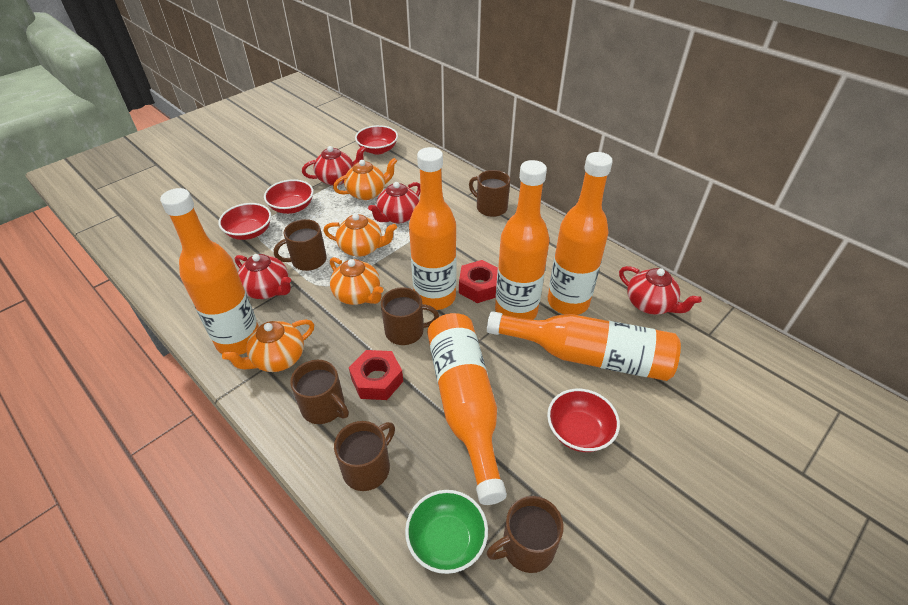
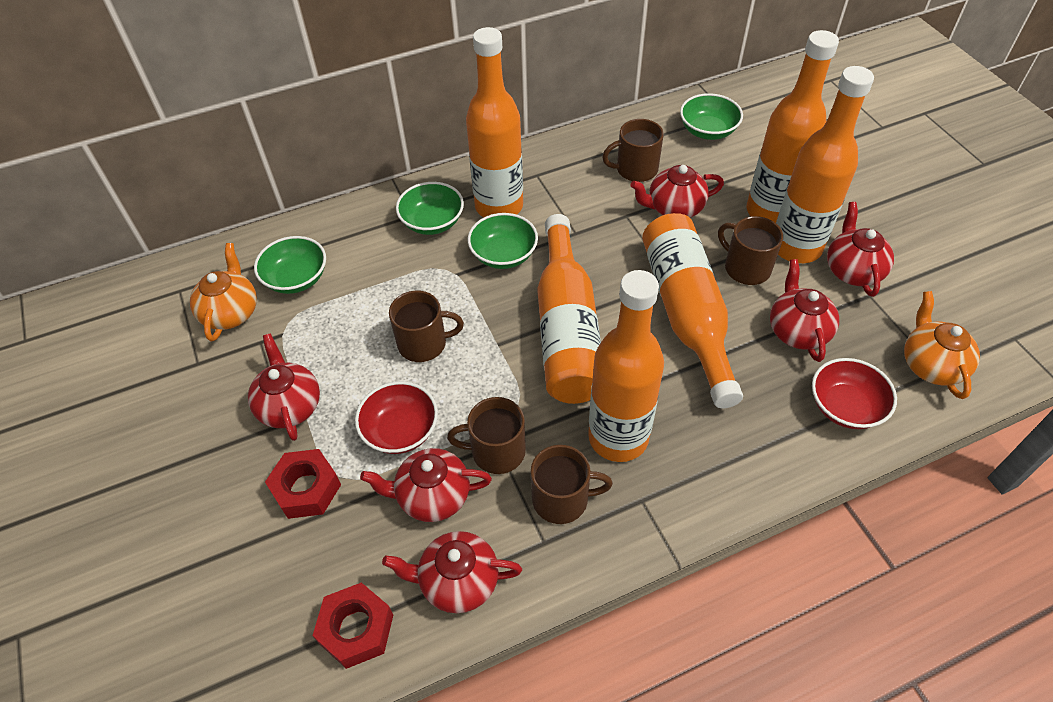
brown mug: [274,219,327,271] [290,360,349,424] [334,421,395,491] [381,287,439,345] [469,170,510,217] [487,496,564,573] = 6 -> [389,291,464,362] [447,397,526,474] [531,445,613,524] [602,119,664,182] [718,216,783,285] = 5
green bowl: [405,490,488,574] = 1 -> [254,236,326,294] [396,182,464,235] [468,213,538,269] [680,93,743,140] = 4
orange teapot: [222,319,314,372] [324,213,397,257] [330,257,383,305] [333,158,397,200] = 4 -> [190,243,257,341] [904,291,980,399] = 2
red bowl: [218,203,271,240] [264,179,313,214] [355,125,398,155] [547,389,620,452] = 4 -> [355,381,438,454] [812,358,897,429] = 2
red teapot: [235,254,291,299] [302,146,366,186] [368,182,420,223] [619,266,702,314] = 4 -> [248,333,320,441] [360,448,492,522] [382,531,522,613] [630,165,724,218] [770,259,839,362] [827,202,894,297] = 6

